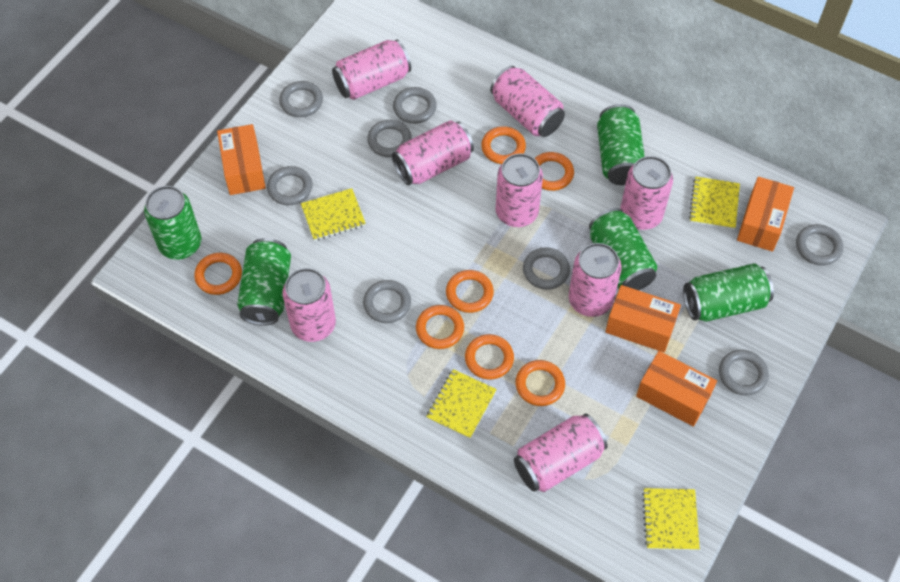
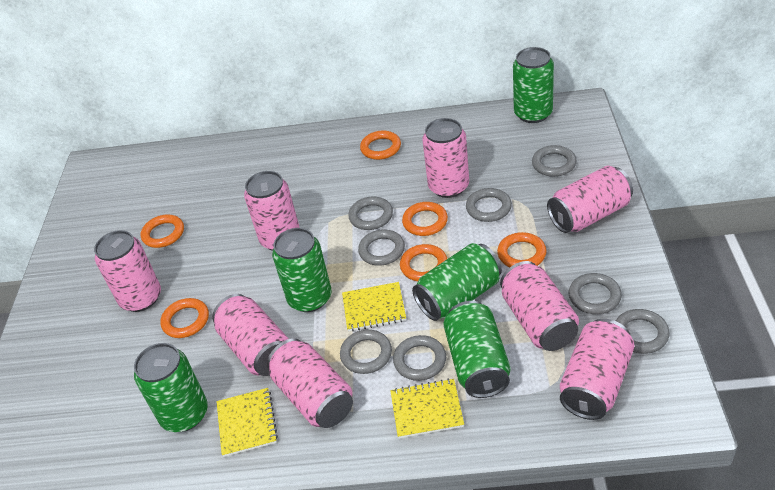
orange box: [217,124,266,195] [605,285,681,353] [636,351,717,427] [737,177,794,252] = 4 -> none = 0
orange ring: [194,253,242,295] [416,305,464,349] [446,270,494,313] [465,334,514,379] [481,126,526,164] [515,360,565,406] [534,152,574,191] = 7 -> [141,214,184,248] [160,298,209,338] [360,131,401,160] [400,244,447,281] [402,202,448,236] [497,232,547,267] = 6
yellow notebook: [301,188,366,241] [426,369,497,439] [642,488,700,550] [689,176,740,229] = 4 -> [216,388,278,457] [342,282,406,331] [390,379,464,438] = 3

